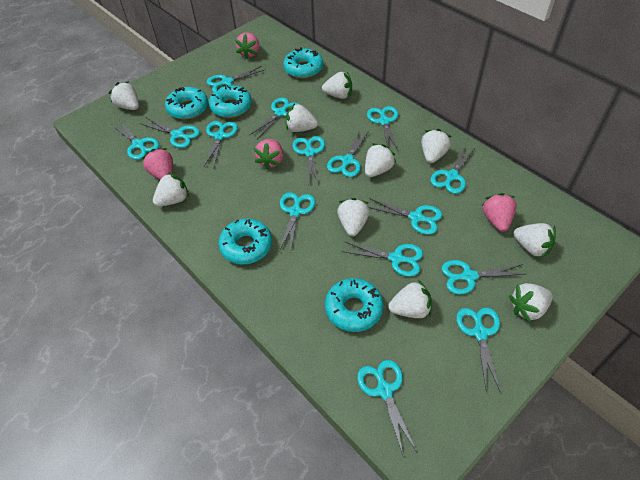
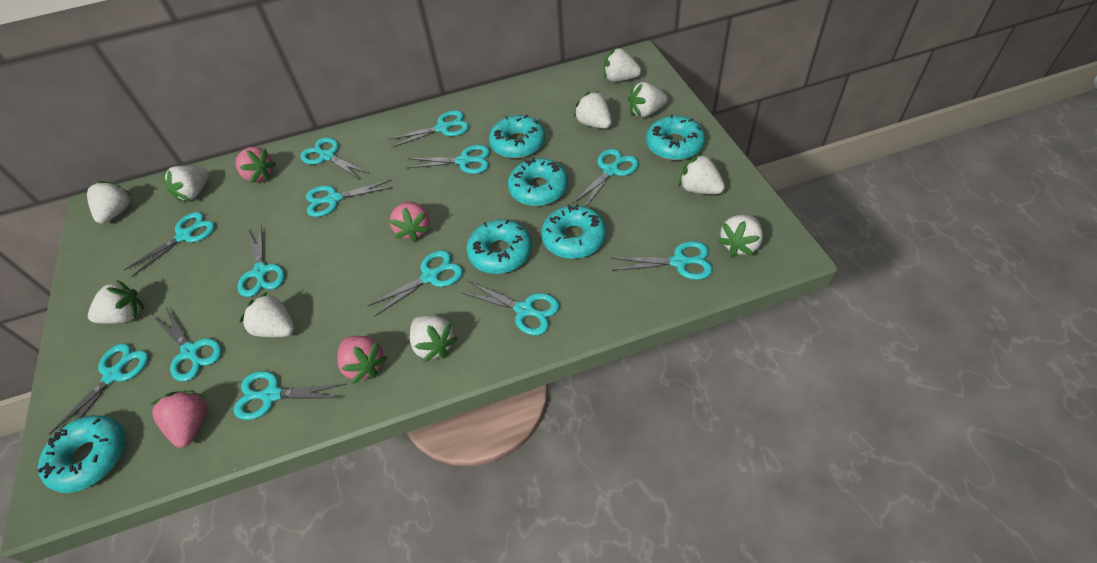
turquoise donut: [165,87,208,119] [209,85,252,118] [218,219,272,265] [283,47,323,78] [325,278,384,332] = 5 -> [38,415,125,493] [466,219,532,274] [489,115,545,159] [508,157,568,206] [541,204,606,259] [646,114,705,160] = 6
turquoise scissors: [112,121,159,160] [142,117,200,148] [204,121,238,166] [207,66,266,92] [250,98,298,139] [279,192,315,251] [292,136,325,185] [327,130,369,177] [342,242,423,277] [357,360,417,455] [367,106,398,150] [368,198,442,235] [430,145,476,194] [442,260,525,295] [456,308,500,391] = 15 -> [48,343,149,435] [124,212,215,277] [154,308,222,381] [234,371,346,420] [238,225,285,297] [300,137,369,180] [306,180,393,217] [367,250,463,316] [389,110,469,147] [407,145,490,174] [461,281,560,335] [572,149,639,207] [611,241,713,280] = 13

